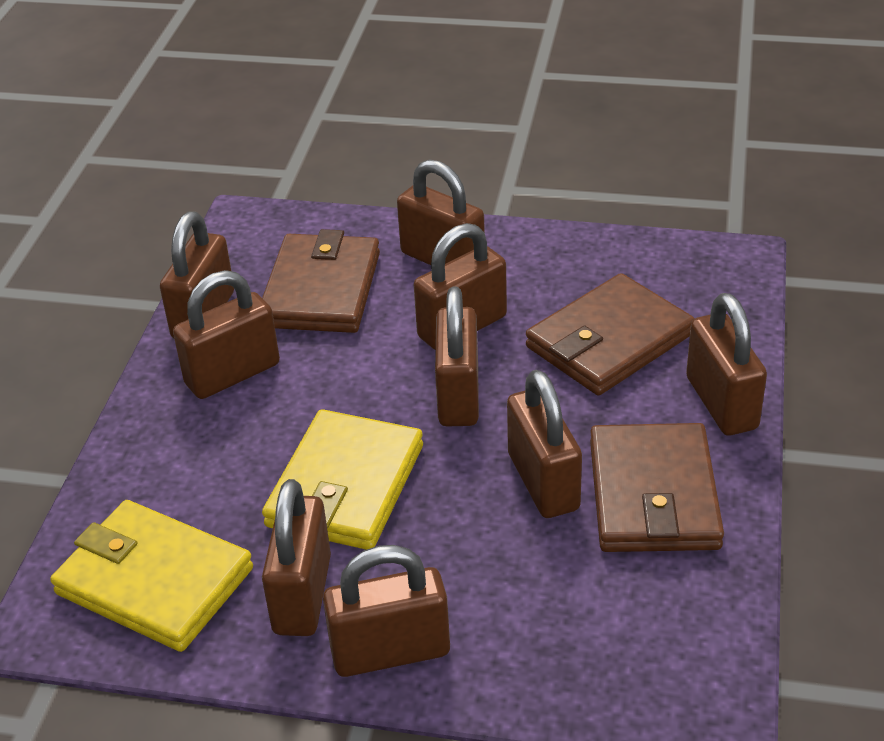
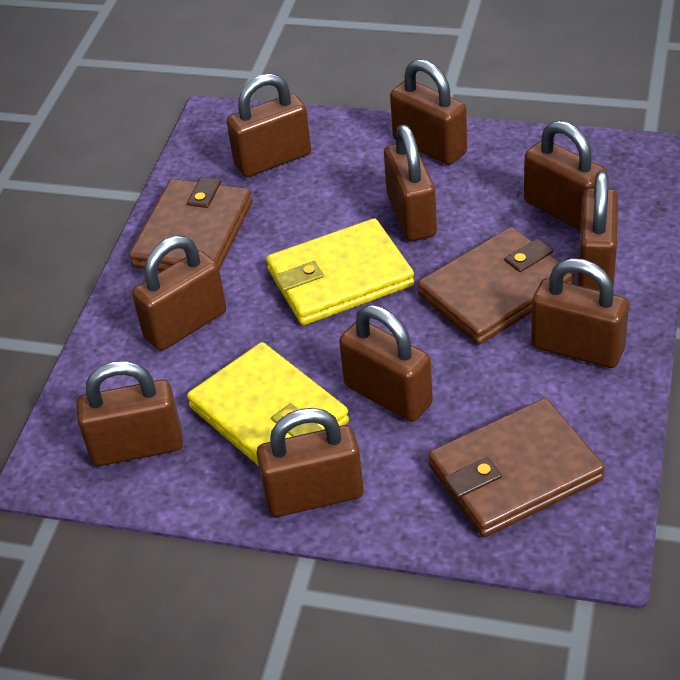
brown padlock: [160,211,234,338] [173,270,280,399] [262,479,331,636] [323,545,450,677] [397,159,485,265] [414,223,507,350] [435,287,479,426] [507,370,582,518] [686,293,767,436] = 9 -> [76,361,183,466] [132,236,226,351] [227,73,311,177] [256,408,364,517] [339,305,433,422] [384,124,437,241] [390,59,467,165] [524,120,607,230] [531,258,629,368] [578,171,618,291] = 10

